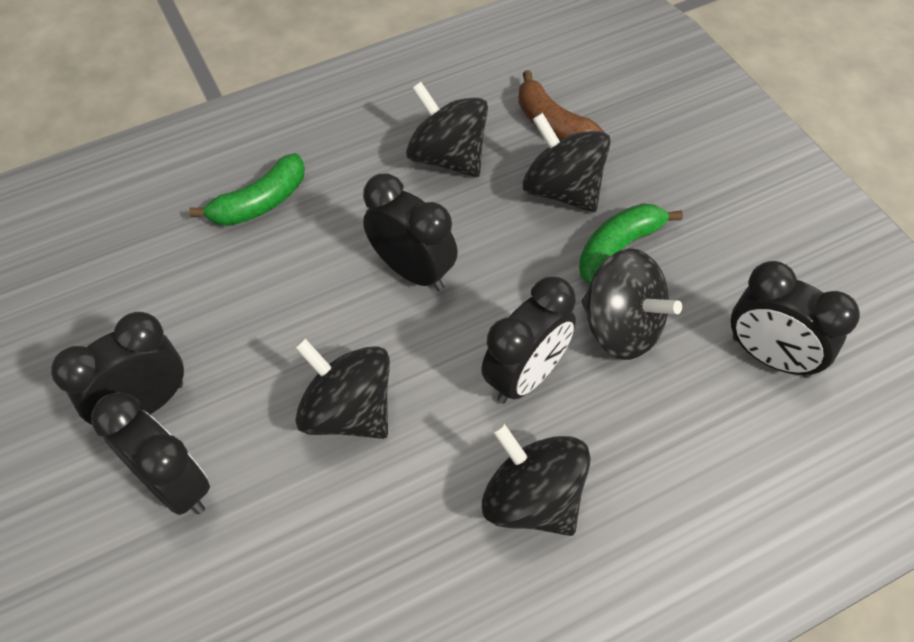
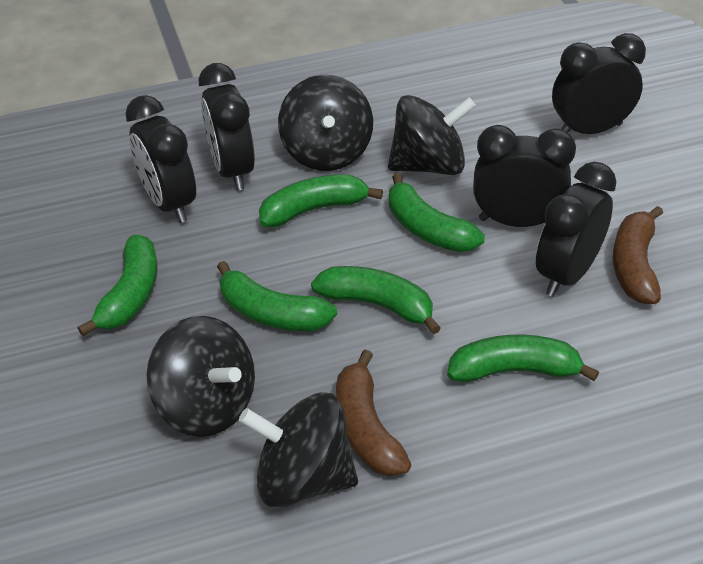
black spinning top: [294,338,390,439] [406,82,488,177] [482,423,591,536] [522,113,611,212] [582,248,682,360] = 5 -> [146,316,255,437] [239,392,358,508] [278,75,373,171] [388,95,476,175] = 4
brown banana: [518,70,605,140] = 1 -> [336,350,411,476] [613,206,663,304] = 2
green banana: [189,153,305,226] [579,203,683,285] = 2 -> [78,235,158,336] [217,261,337,331] [259,175,383,227] [311,266,441,334] [389,173,485,252] [447,335,599,383] = 6

